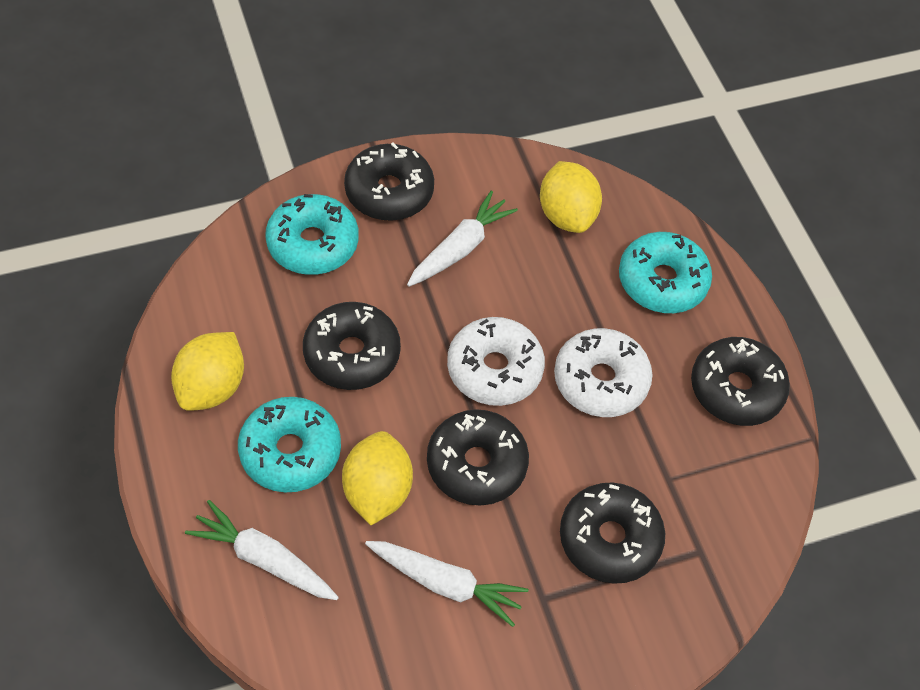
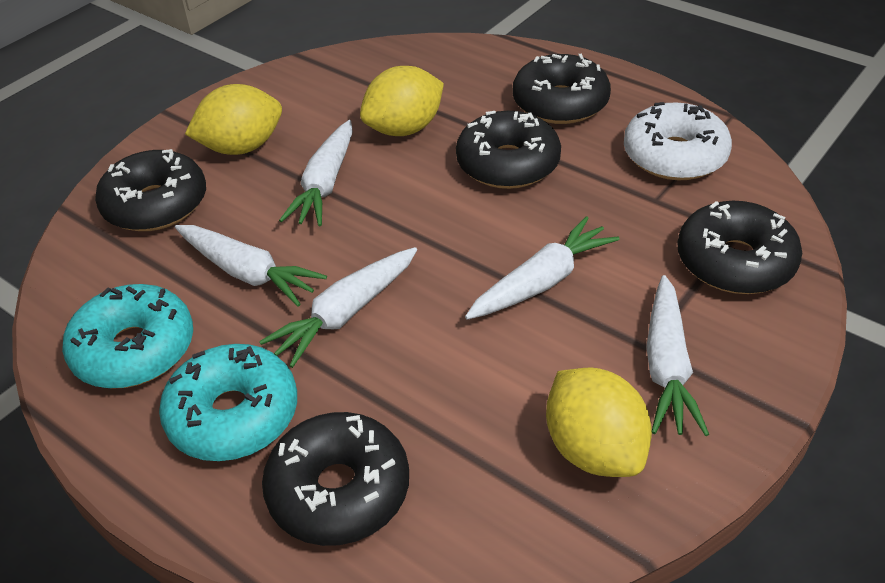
turquoise donut: [238,397,341,493] [265,194,358,275] [619,232,712,313] = 3 -> [62,284,193,389] [159,344,297,461] = 2
white carrot: [185,500,339,600] [365,541,528,627] [407,191,518,287] = 3 -> [175,225,327,307] [259,247,417,368] [279,120,353,227] [465,216,620,320] [646,275,709,436] = 5
white donut: [447,317,545,406] [554,328,652,417] = 2 -> [624,102,732,180] = 1

